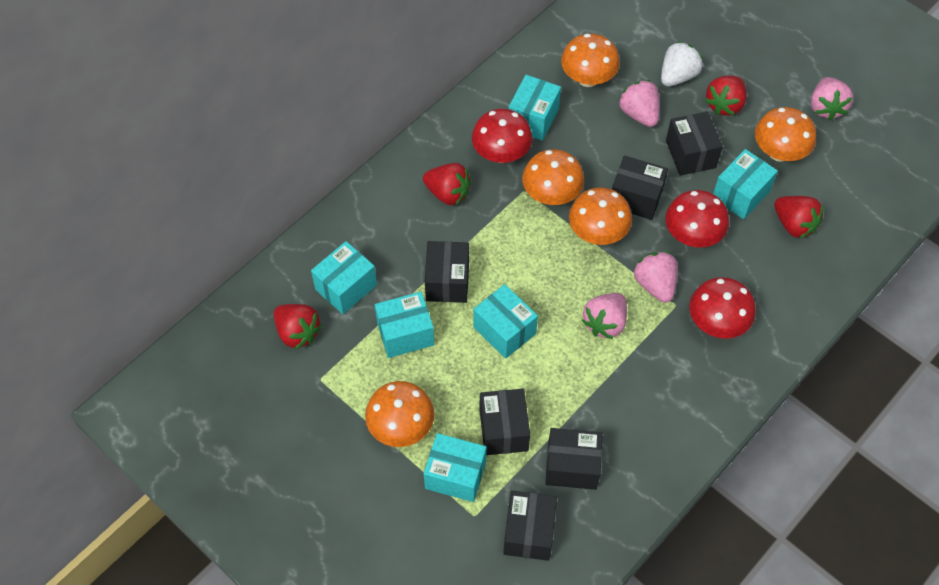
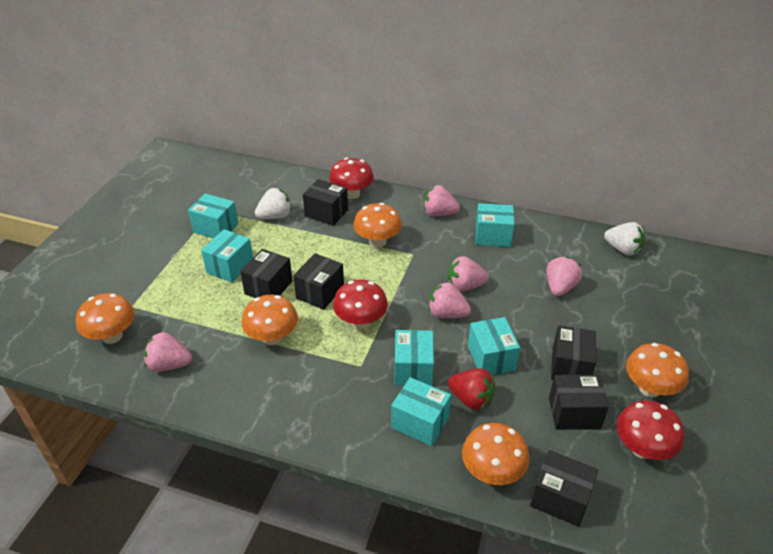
pink strawberry: [582,293,627,339] [618,80,660,127] [633,251,678,303] [811,77,853,121] = 4 -> [144,332,192,372] [424,185,460,216] [428,282,471,318] [448,256,489,292] [546,257,582,296] = 5
red strawberry: [274,304,322,349] [423,163,471,206] [705,76,746,116] [774,196,823,239] = 4 -> [448,368,496,410] = 1
white strawberry: [661,41,703,86] = 1 -> [255,188,292,219] [604,222,645,256] = 2

